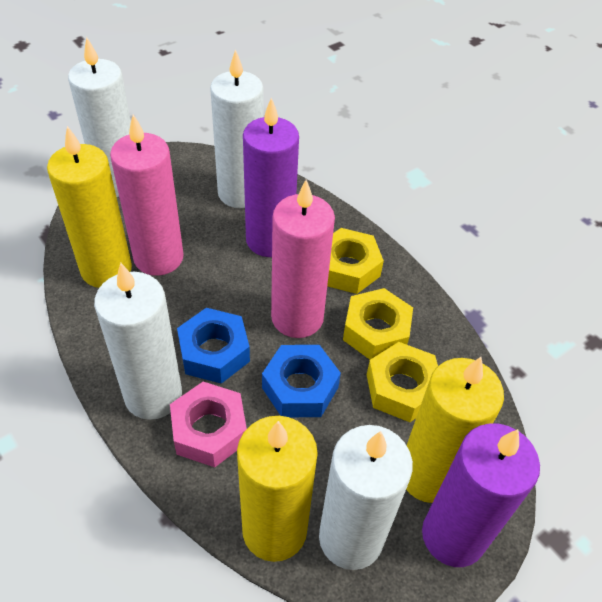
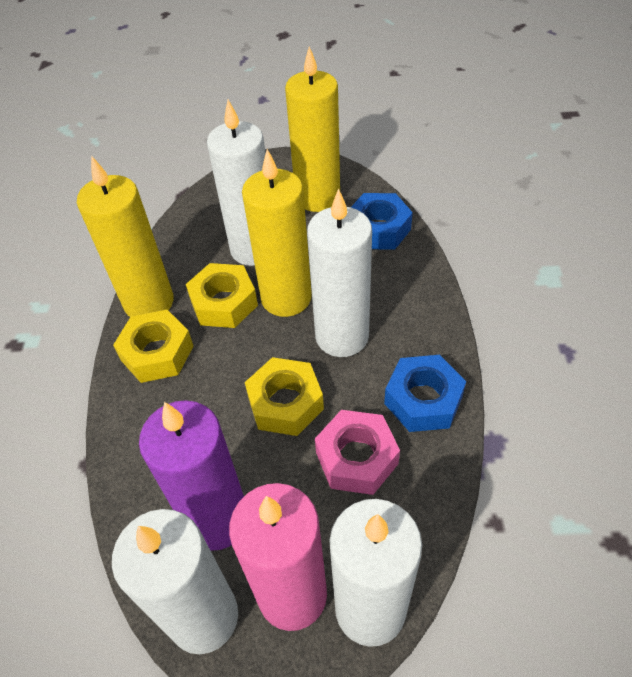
pink candle: [110,114,184,276] [271,179,335,338] = 2 -> [229,483,327,631] = 1
purple candle: [243,97,299,257] [422,423,540,567] = 2 -> [139,400,244,551] = 1

